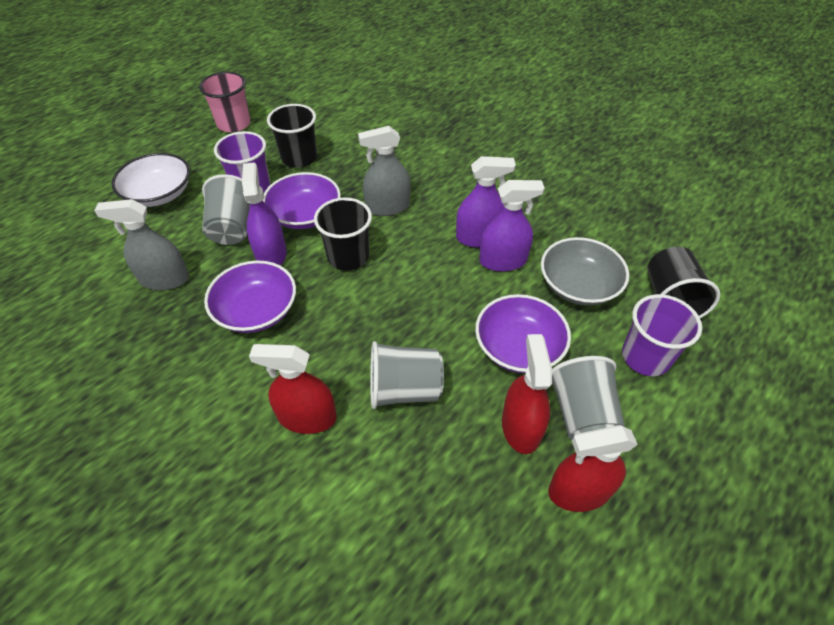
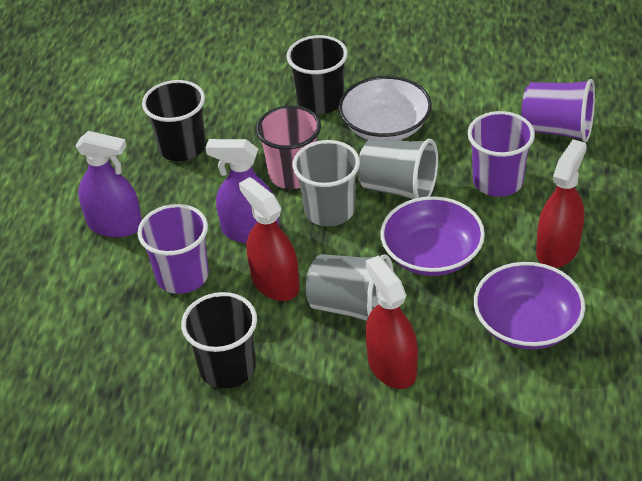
grey bowl: [541,237,629,305] = 1 -> none = 0
grey spray bottle: [94,199,189,290] [358,126,411,216] = 2 -> none = 0
purple bowl: [204,260,296,333] [263,172,341,229] [475,294,571,373] = 3 -> [380,196,485,276] [474,262,585,349] = 2
purple cup: [214,131,270,193] [622,294,702,376] = 2 -> [137,204,209,294] [467,111,535,197] [522,79,595,142] = 3
purple spray bottle: [242,163,287,266] [456,156,516,248] [479,180,545,272] = 3 -> [76,131,142,238] [205,139,279,244] = 2

